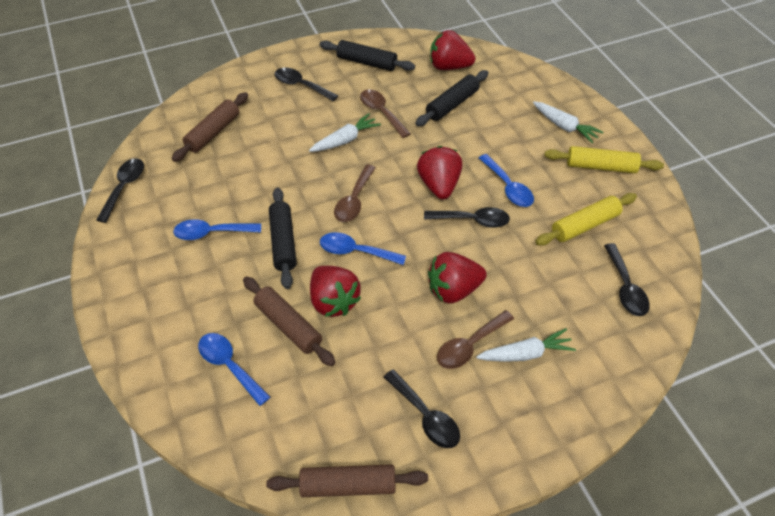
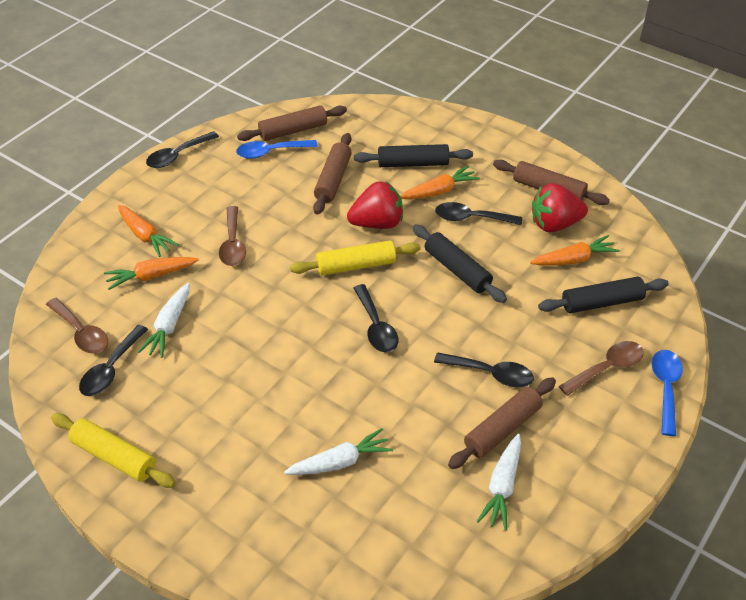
blue spoon: [173,219,261,240] [198,333,270,406] [320,232,406,265] [479,154,534,207] = 4 -> [236,140,318,159] [651,350,683,436] = 2
brown rolling pin: [172,92,248,162] [243,276,336,366] [266,464,428,497] = 3 -> [237,105,347,141] [313,133,352,214] [448,377,556,469] [493,160,610,205] = 4
orange carrot: none = 0 -> [104,257,199,290] [118,205,179,257] [400,165,480,199] [530,235,620,266] = 4
red strawberry: [310,266,361,317] [417,146,462,199] [428,252,487,304] [430,30,475,70] = 4 -> [347,181,403,229] [532,183,588,232] = 2

